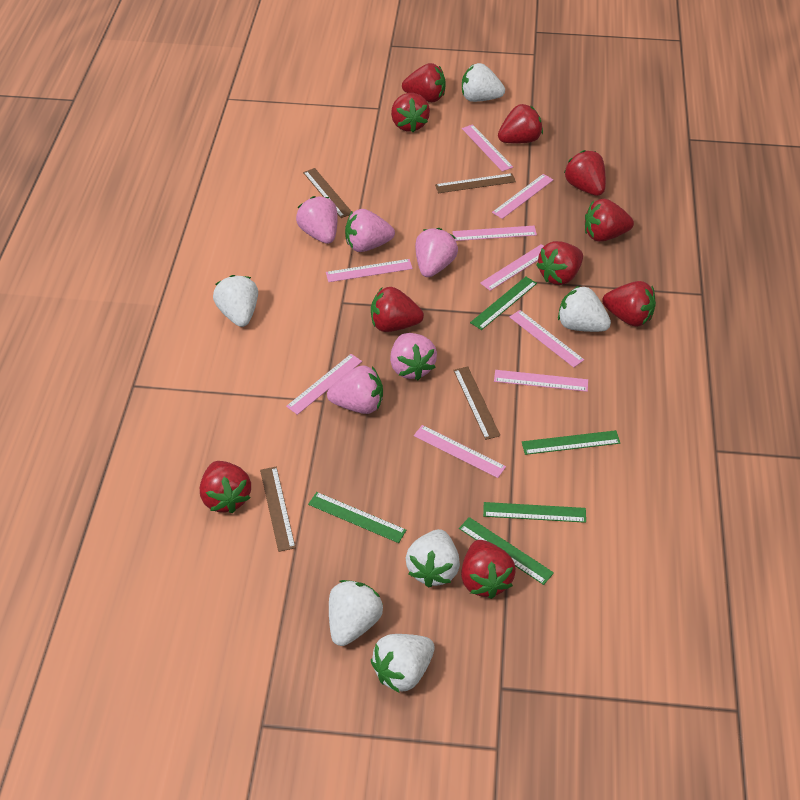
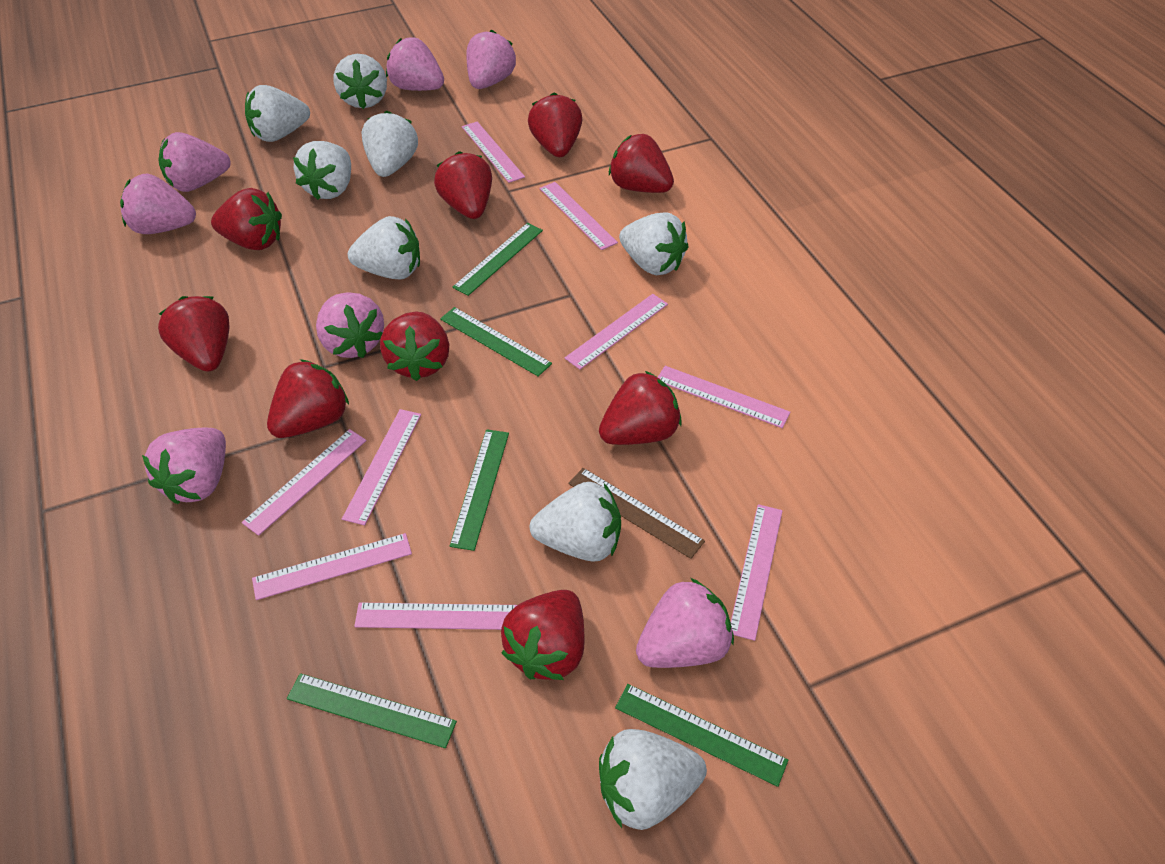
brown ruler: [260,467,296,552] [303,168,352,218] [435,173,516,193] [453,367,501,440] = 4 -> [568,468,705,559] = 1
pink strawberry: [296,196,338,244] [327,365,383,414] [345,209,395,252] [390,333,437,380] [415,228,458,277] = 5 -> [120,174,196,234] [142,428,226,504] [158,132,231,192] [316,292,384,358] [386,37,444,91] [466,30,516,89] [636,578,734,668] = 7
red strawberry: [200,461,251,513] [371,287,424,332] [391,93,430,132] [402,63,446,102] [461,540,516,599] [498,104,543,144] [536,241,583,285] [564,150,606,196] [585,199,634,242] [602,281,656,327] = 10 -> [158,296,230,372] [211,188,282,250] [267,359,349,438] [380,312,449,381] [434,151,492,219] [501,590,585,680] [528,93,582,157] [599,371,682,445] [609,134,674,193] = 9
white strawberry: [213,275,258,327] [329,580,383,646] [371,634,435,693] [406,529,460,588] [462,63,505,102] [558,286,611,332] = 6 -> [245,85,310,142] [293,141,351,200] [334,54,387,109] [348,216,420,280] [362,111,418,177] [530,482,621,562] [599,729,707,830] [619,212,689,276] = 8

